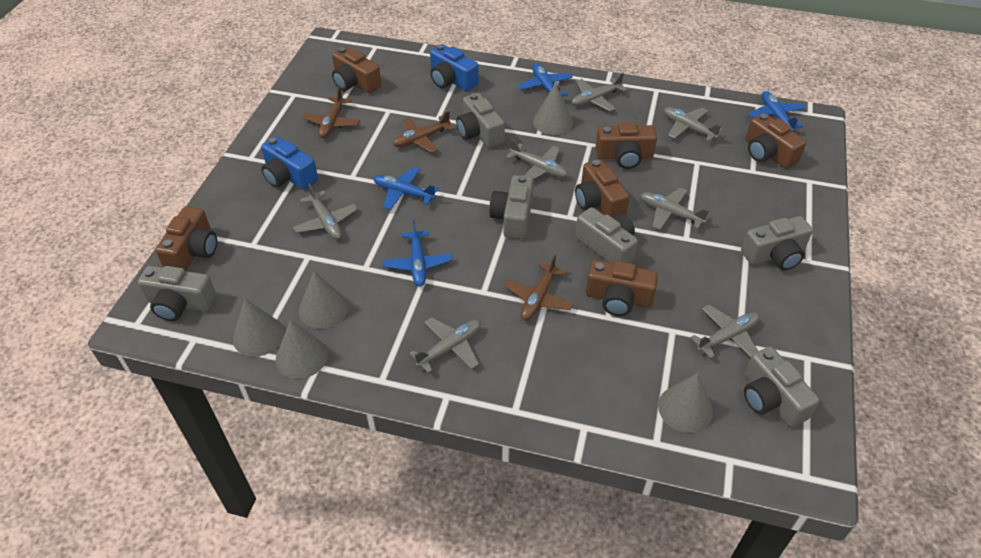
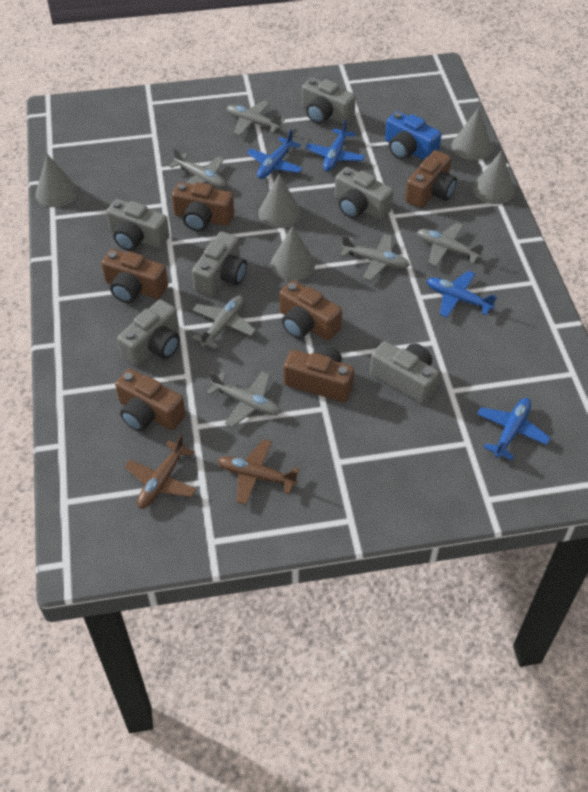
blue camera: [261,136,318,190] [430,44,479,91] = 2 -> [385,111,442,160] = 1
brown plane: [302,87,361,138] [393,111,454,153] [504,255,574,320] = 3 -> [125,434,197,509] [218,440,299,505] = 2
grey plane: [293,183,358,239] [409,317,481,373] [506,139,568,180] [572,73,627,111] [640,187,709,230] [664,107,722,142] [690,305,760,358] = 7 -> [169,148,226,188] [192,295,256,349] [206,372,281,427] [227,100,285,135] [340,234,410,281] [417,223,484,266] = 6

